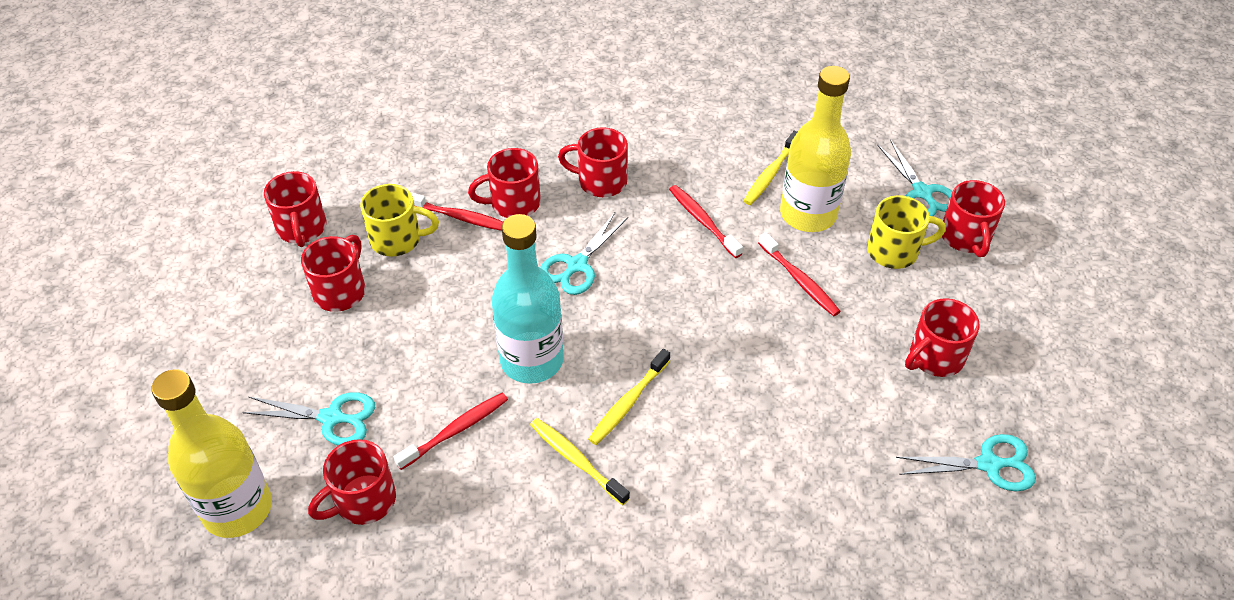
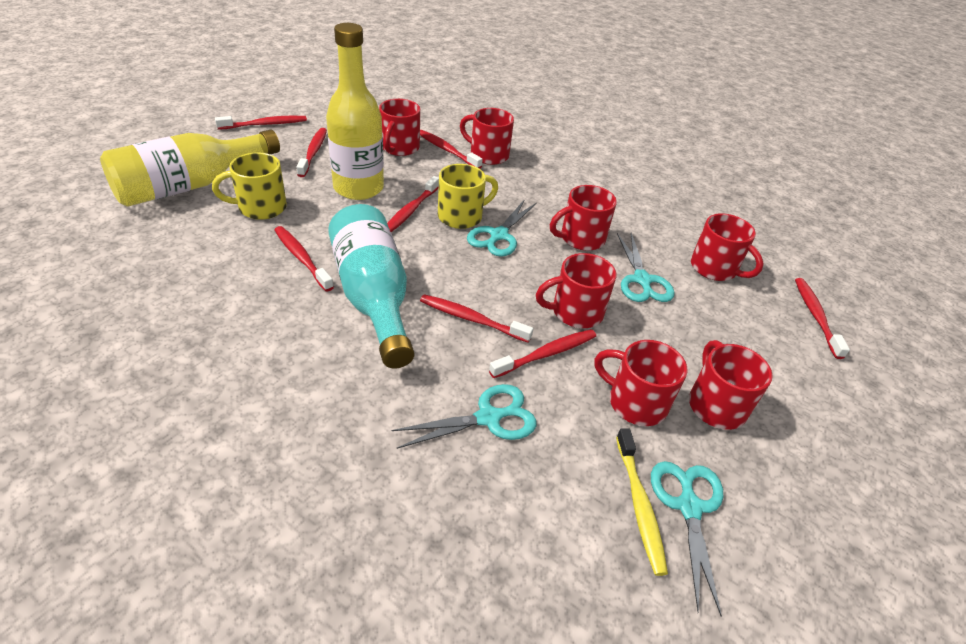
red toothbrush: [394,393,508,470] [410,192,503,231] [669,185,743,258] [758,232,841,316] = 4 -> [215,116,307,130] [275,226,334,292] [297,128,327,177] [387,176,439,232] [420,130,483,169] [420,294,533,342] [489,329,596,378] [795,278,850,359] = 8
yellow toothbrush: [530,418,630,505] [588,349,670,445] [744,131,797,205] = 3 -> [616,428,668,576] = 1

